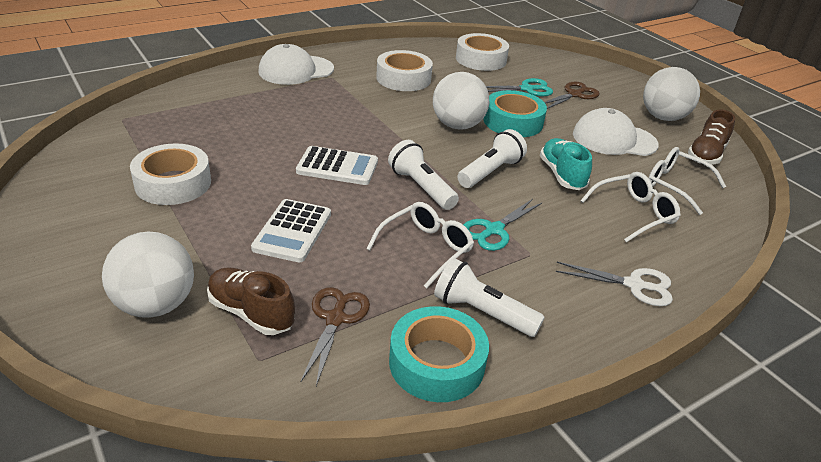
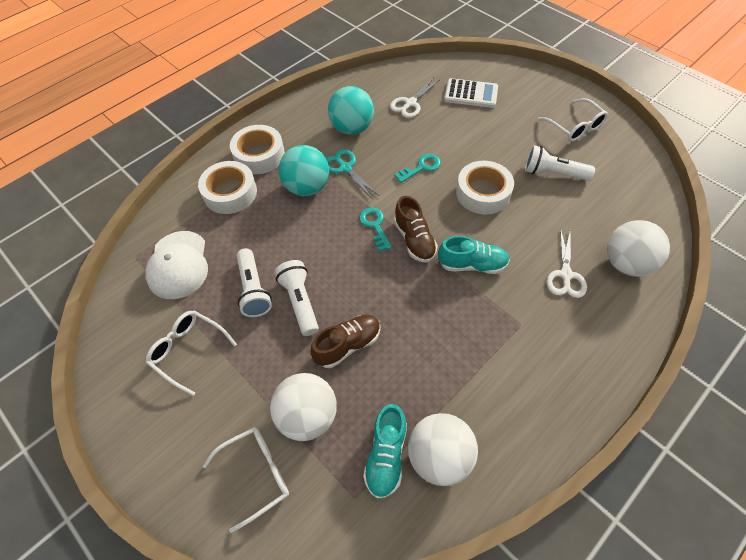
brown scissors: [300,287,370,386] [544,81,600,109] = 2 -> none = 0
turquoise ball: none = 0 -> [279,145,329,196] [328,86,374,135] = 2
turquoise key: none = 0 -> [359,207,392,251] [394,154,441,183] = 2
turquoise scissors: [463,199,542,251] [486,78,553,96] = 2 -> [326,149,378,198] = 1
turquoise shoe: [540,138,592,190] = 1 -> [363,404,407,499] [438,236,510,274] = 2
turquoise tape: [389,306,489,402] [483,90,547,137] = 2 -> none = 0
white calculator: [251,199,331,262] [296,146,378,185] = 2 -> [444,78,498,108] = 1
white cap: [258,44,334,85] [573,108,659,156] = 2 -> [145,231,208,299] = 1
white scissors: [555,262,673,306] = 1 -> [390,78,439,118] [547,228,587,298] = 2

